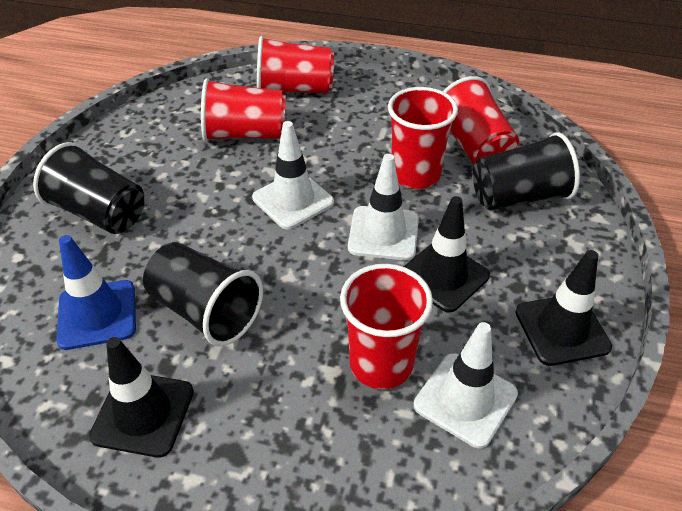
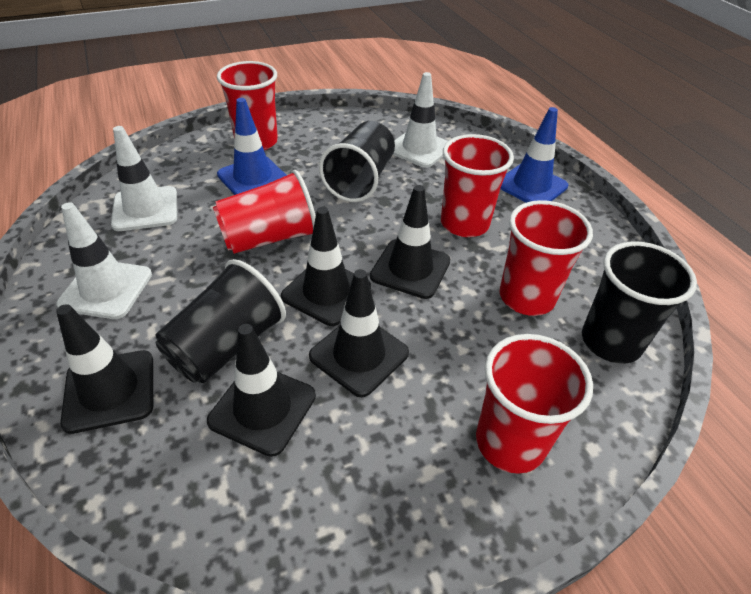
black traffic cone: [89,337,194,458] [404,196,490,313] [516,250,612,366] = 3 -> [56,304,153,434] [207,324,316,457] [281,207,371,326] [309,269,409,397] [370,185,450,299] = 5
blue traffic cone: [56,235,136,350] = 1 -> [217,98,287,195] [500,107,568,203] = 2

